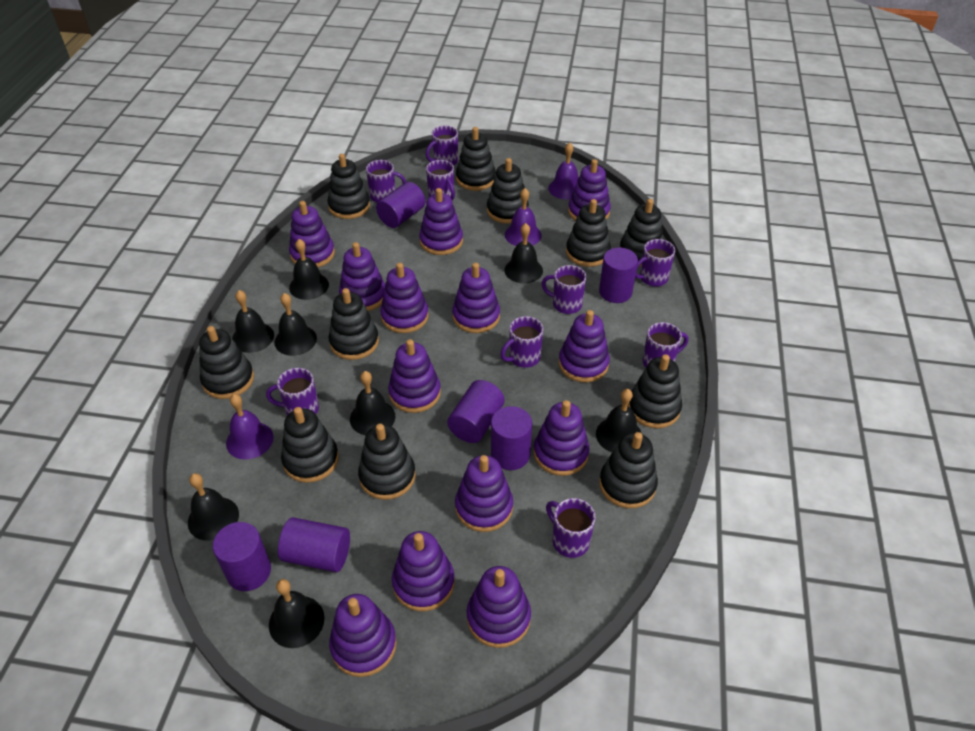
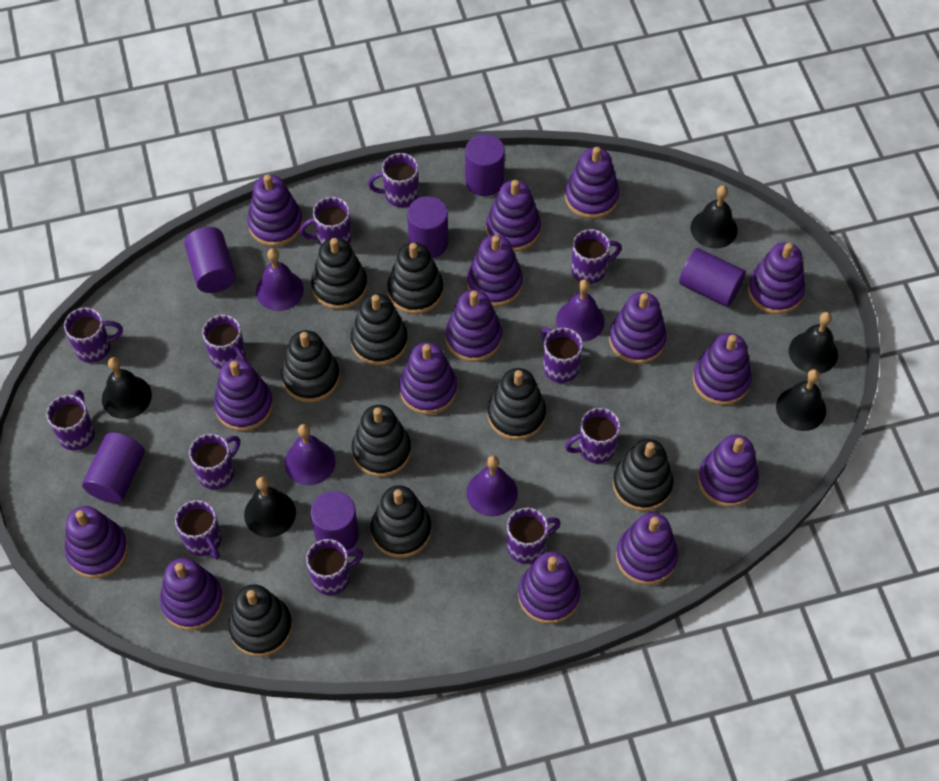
black bell: [188,473,239,541] [232,290,274,353] [269,579,325,648] [275,293,317,356] [289,239,329,300] [350,371,395,435] [504,223,543,283] [596,389,642,452] = 8 -> [102,357,152,419] [244,477,296,537] [691,185,737,248] [776,369,826,431] [789,312,838,374] = 5
black stacking toy: [199,326,254,399] [281,407,339,483] [327,154,370,219] [329,288,379,360] [358,424,416,500] [456,127,496,191] [487,158,529,224] [566,199,611,267] [599,432,658,508] [619,199,664,266] [628,354,682,428] = 11 -> [228,584,292,657] [281,330,340,403] [311,237,368,309] [351,293,408,366] [352,405,411,477] [371,485,431,558] [387,242,444,314] [488,368,546,440] [613,439,674,511] = 9
purple bell: [226,394,274,459] [505,188,542,246] [548,142,578,200] = 3 -> [256,248,304,311] [285,424,336,485] [466,455,518,516] [556,279,605,342] = 4
purple mug: [266,368,319,415] [366,160,406,203] [426,126,458,166] [426,160,455,200] [500,316,543,368] [541,265,586,314] [546,498,595,558] [635,239,675,287] [643,322,688,368] = 9 -> [46,390,95,451] [64,307,123,363] [175,500,221,559] [189,434,240,490] [202,315,247,369] [300,197,352,246] [306,539,364,595] [368,153,419,207] [507,508,561,564] [541,328,583,383] [565,408,620,463] [571,229,622,284] = 12
purple stacking toy: [289,201,335,267] [329,594,397,677] [339,242,385,311] [380,263,429,333] [388,339,441,413] [392,531,455,611] [419,188,463,255] [452,263,500,333] [455,455,513,532] [467,566,531,648] [534,400,590,476] [559,310,610,382] [568,159,611,221] = 13 -> [65,506,128,578] [160,558,224,630] [214,359,273,431] [247,174,303,246] [399,342,457,415] [445,290,502,362] [467,235,523,307] [486,180,541,252] [518,552,580,624] [565,147,620,219] [609,292,667,364] [616,512,678,585] [693,333,752,405] [698,435,759,507] [748,242,805,314] = 15

